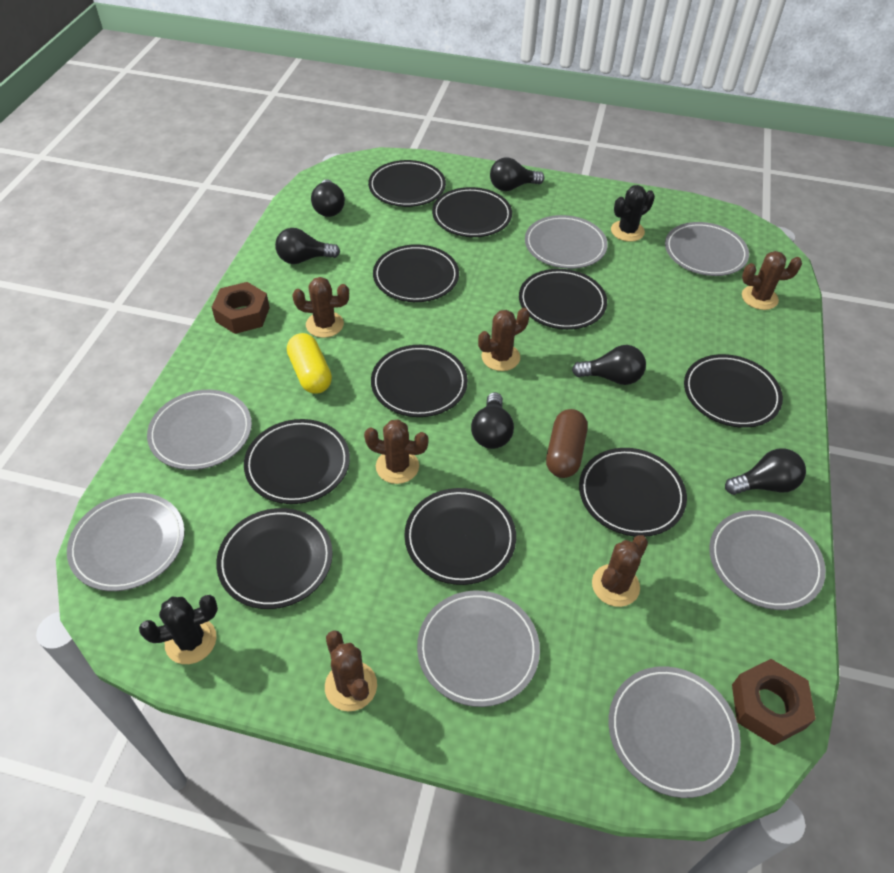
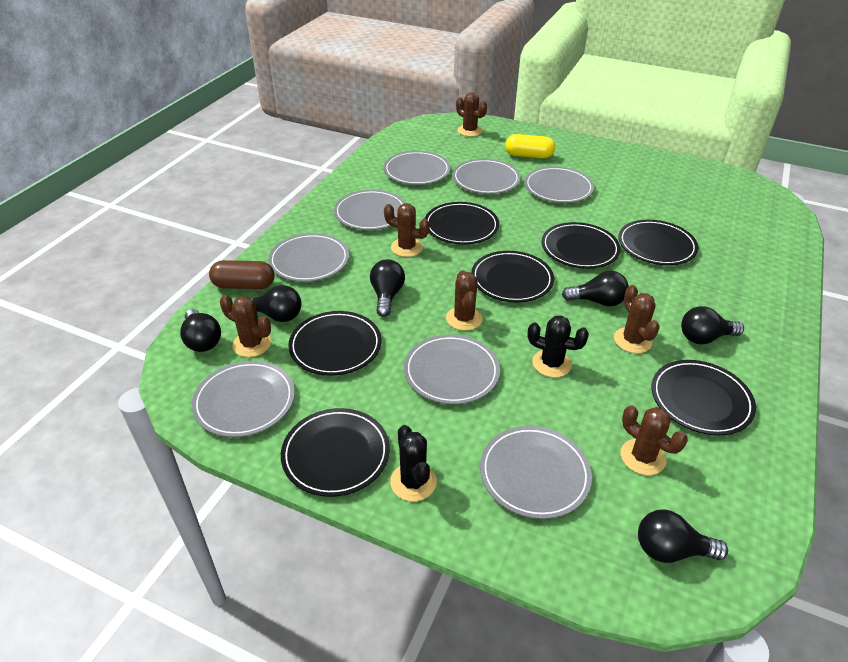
black plate: [216,508,333,609] [244,419,350,504] [368,160,446,207] [371,345,468,417] [373,244,459,302] [404,488,516,585] [432,187,512,237] [519,269,607,330] [579,448,687,537] [684,354,783,428] = 10 -> [281,408,390,497] [288,311,382,376] [425,202,499,245] [471,251,554,303] [541,222,621,269] [618,220,698,265] [652,360,756,436] = 7
brown nut: [212,282,270,334] [732,659,816,745] = 2 -> none = 0
grey plate: [67,493,185,591] [147,390,252,470] [417,590,540,707] [525,215,608,269] [609,666,741,798] [665,222,749,276] [709,510,826,610] = 7 -> [192,361,295,437] [268,233,349,282] [334,190,405,230] [384,151,450,185] [404,334,500,404] [452,159,521,194] [480,426,592,519] [524,166,594,203] = 8

